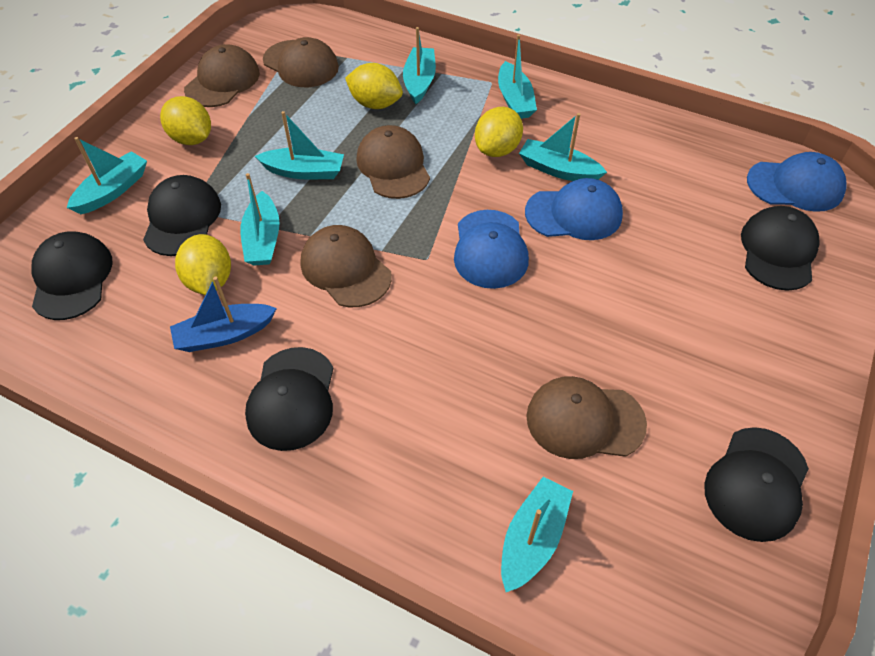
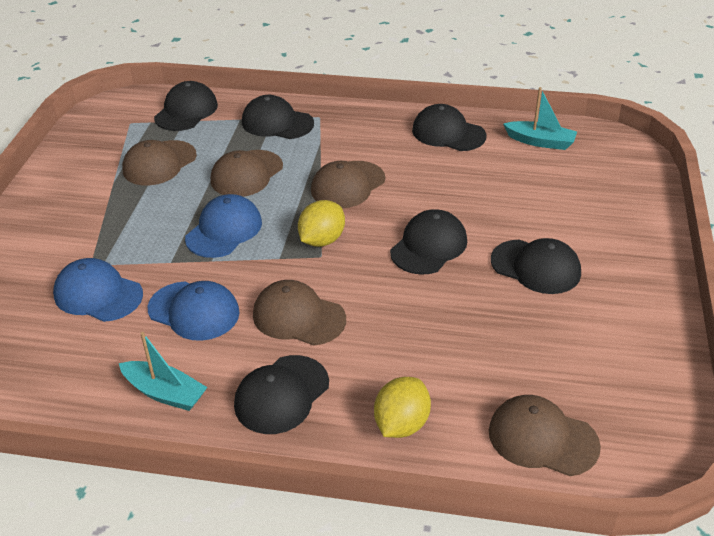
black cap: [31,231,113,320] [143,175,221,256] [245,347,334,451] [704,427,809,542] [741,206,820,291] = 5 -> [154,81,218,131] [234,355,329,434] [242,95,314,139] [390,209,467,275] [412,104,486,151] [491,238,581,294] = 6
blue boat: [170,277,277,352] = 1 -> none = 0
turquoise boat: [67,137,147,214] [240,173,280,266] [255,111,344,179] [403,27,436,104] [498,34,537,119] [501,477,573,592] [519,113,607,181] = 7 -> [119,332,208,411] [503,87,577,150] = 2
yellow lemon: [160,96,211,145] [175,234,231,295] [345,63,403,109] [475,107,523,157] = 4 -> [298,200,345,247] [374,377,431,438] = 2

